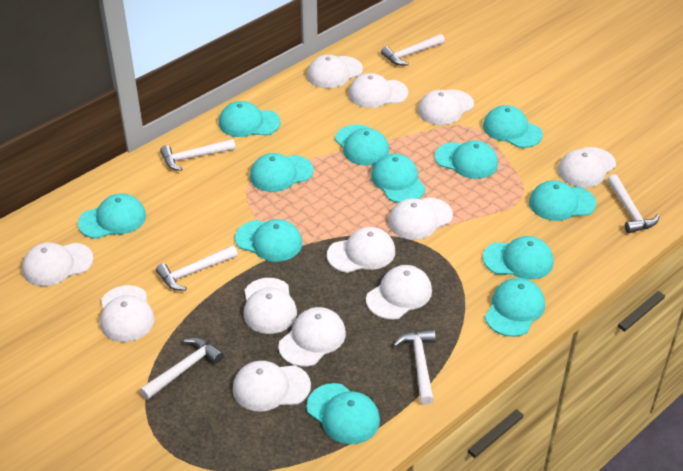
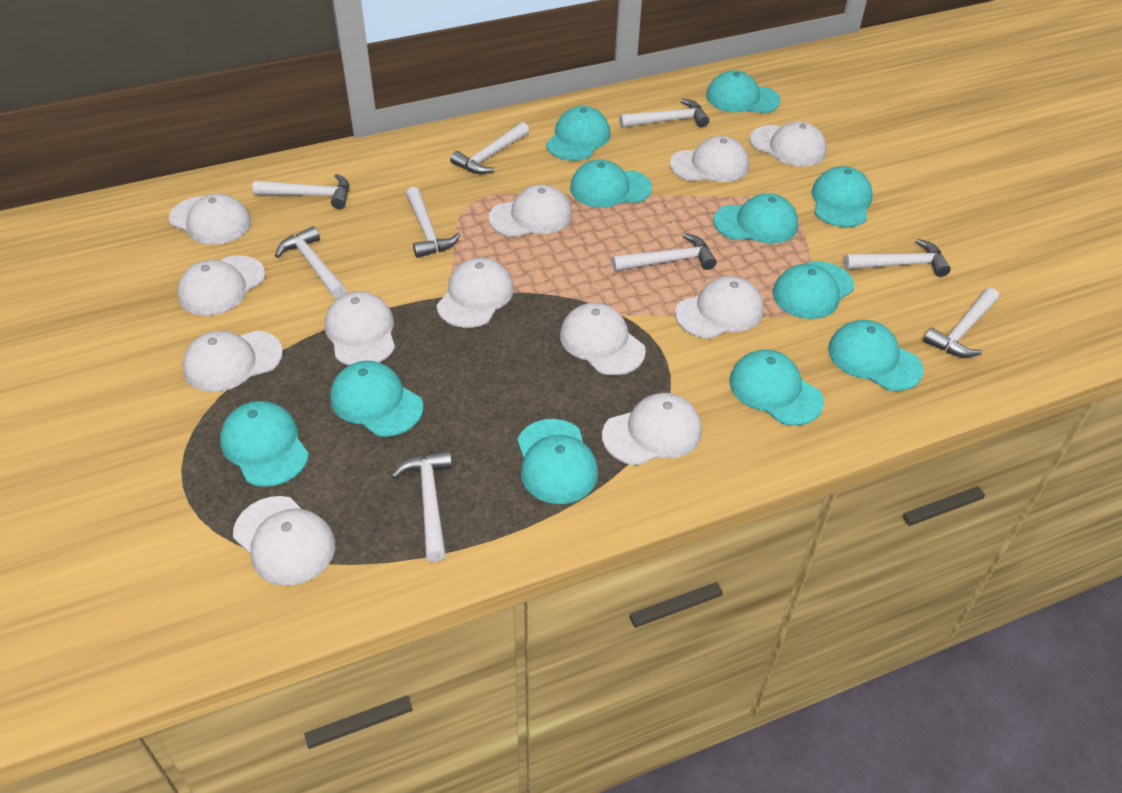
turquoise cap: [78,193,146,239] [219,101,280,137] [235,219,302,262] [250,153,314,192] [307,383,380,444] [335,125,389,166] [371,154,426,203] [435,141,498,179] [483,105,543,148] [483,236,553,280] [485,278,545,337] [529,180,596,221] = 12 -> [220,401,309,487] [330,361,424,437] [517,419,598,504] [546,106,610,161] [570,160,652,207] [706,70,781,113] [713,193,798,243] [729,349,824,426] [773,261,854,319] [812,166,873,227] [828,320,924,391] = 11
white hammer: [140,338,224,399] [156,245,238,291] [160,139,236,171] [381,34,445,66] [393,330,436,405] [607,174,660,233] = 6 -> [252,174,349,209] [275,226,347,299] [391,450,452,562] [406,187,460,258] [450,122,529,174] [612,233,717,271] [619,99,709,128] [844,239,951,277] [923,288,999,357] = 9

